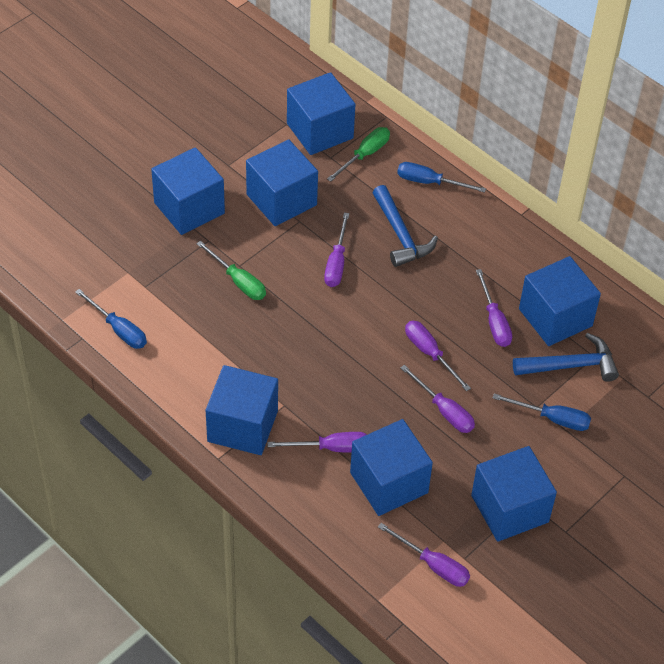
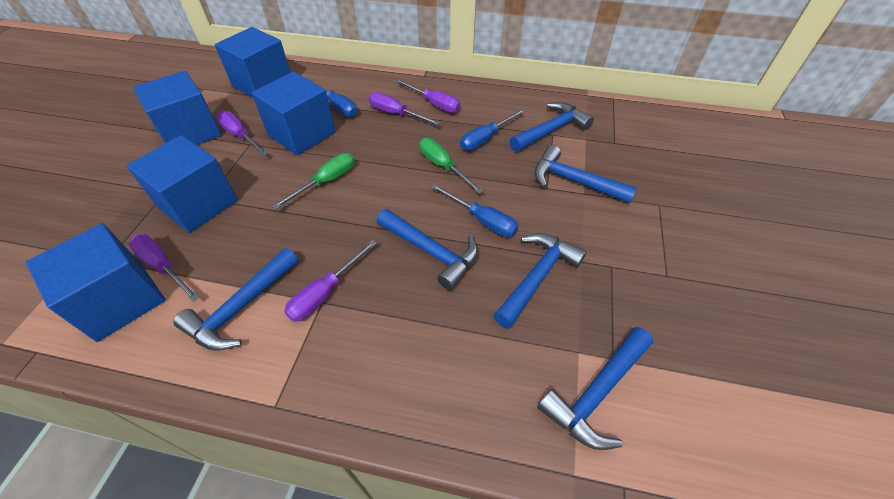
blue cube: [151,147,225,235] [206,365,278,455] [246,139,318,226] [287,72,356,155] [350,419,433,516] [471,446,557,542] [519,256,601,346] = 7 -> [25,223,165,342] [126,135,238,233] [133,71,222,145] [215,27,291,97] [252,72,336,155] = 5
blue hammer: [372,185,438,267] [513,333,619,382] = 2 -> [173,248,299,351] [376,209,478,290] [493,233,587,329] [510,102,594,152] [535,145,637,203] [537,327,653,450] = 6
purple screwdriver: [267,432,367,452] [324,213,349,287] [378,523,470,587] [400,365,475,433] [405,321,471,391] [476,269,512,347] = 6 -> [129,234,199,301] [216,110,268,156] [284,240,377,322] [369,92,441,125] [395,79,460,113] = 5

